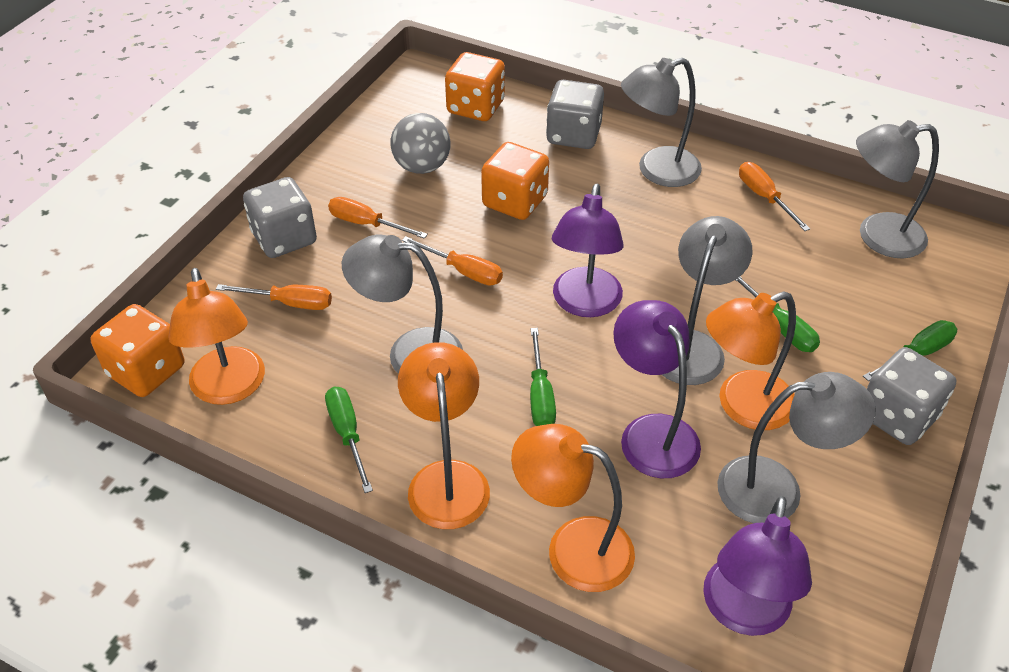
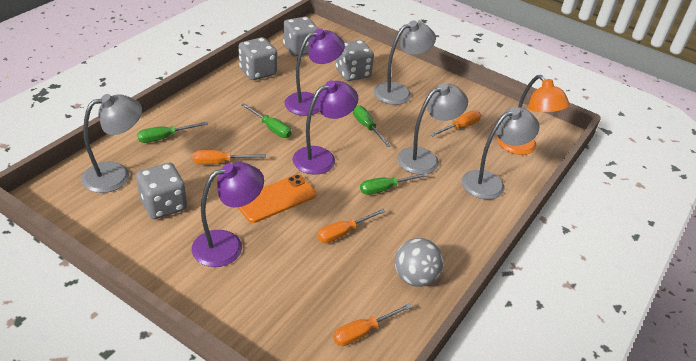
grey dice: [243,177,317,258] [546,80,604,149] [867,347,957,445] = 3 -> [136,163,187,219] [238,37,277,80] [283,17,318,56] [335,40,374,81] = 4
grey lamp: [342,235,463,374] [621,58,702,187] [662,216,752,385] [717,372,876,523] [856,120,939,258] = 5 -> [81,94,142,193] [374,21,436,105] [397,83,468,175] [462,107,539,200] = 4
orange dice: [90,304,184,397] [445,52,505,121] [481,142,549,220] = 3 -> none = 0
orange lamp: [168,268,265,405] [398,342,490,529] [511,424,635,592] [706,291,796,430] = 4 -> [497,75,570,155] = 1
orange phone: none = 0 -> [237,174,317,223] = 1

